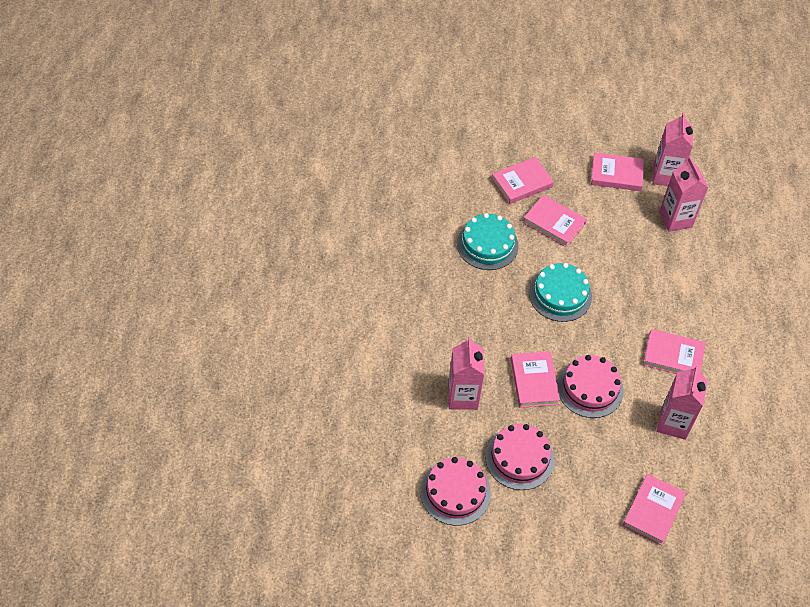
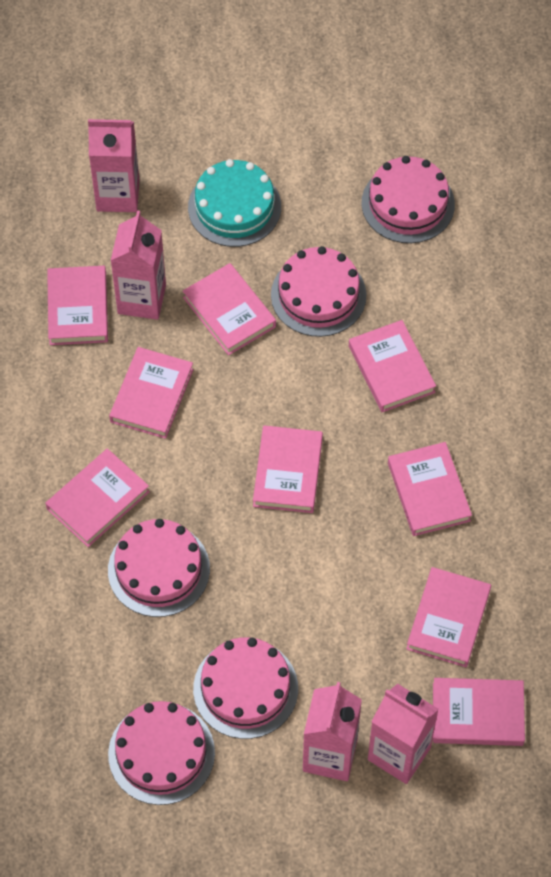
pink book: [492,157,554,204] [511,351,560,408] [523,195,587,248] [591,152,644,191] [623,474,686,545] [643,329,706,374] = 6 -> [46,449,150,547] [47,266,108,345] [109,347,194,439] [183,263,276,355] [253,425,323,513] [349,320,436,412] [388,442,472,536] [406,567,491,667] [433,678,525,746] = 9
pink cake: [420,457,491,525] [485,424,554,490] [557,355,624,418] = 3 -> [108,519,210,617] [108,701,215,805] [193,637,298,739] [271,246,367,337] [361,156,455,243] = 5
turquoise cake: [457,213,519,270] [529,263,592,322] = 2 -> [188,159,281,247] = 1

